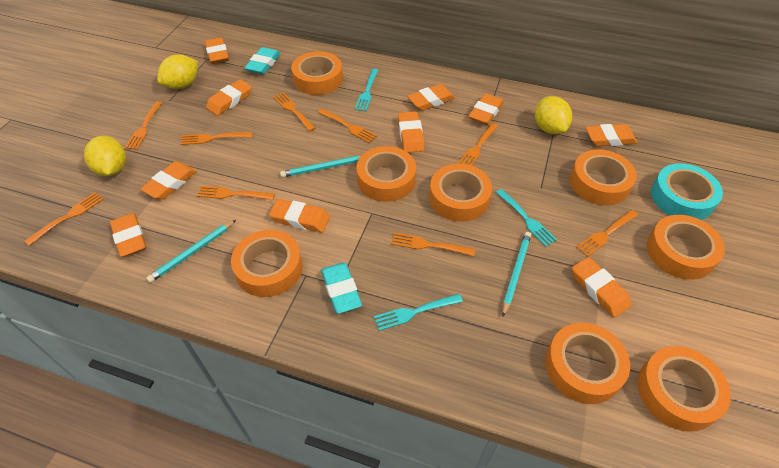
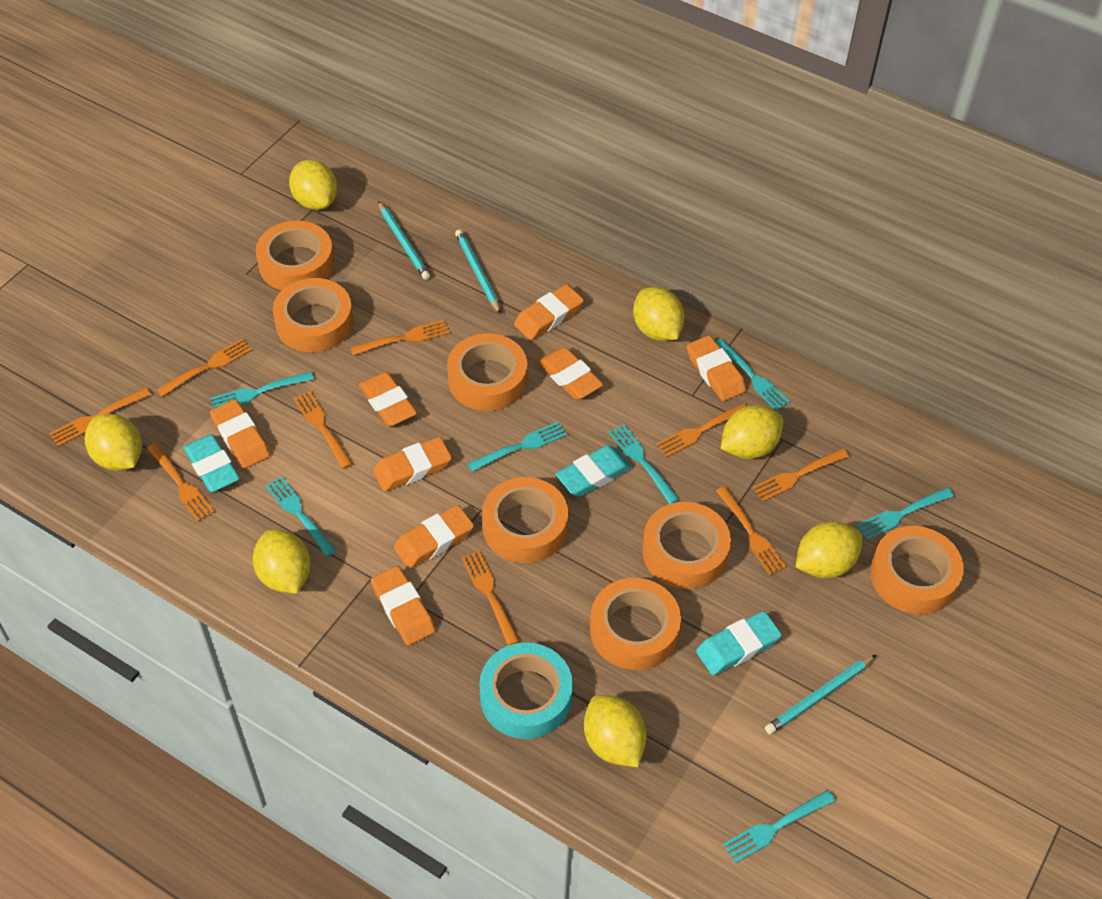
orange eraser: [110,213,146,257] [140,161,197,199] [205,37,229,64] [206,79,252,116] [269,199,330,232] [398,111,425,153] [407,84,455,111] [468,93,504,125] [572,257,631,317] [586,124,637,146] = 10 -> [210,399,270,469] [359,372,417,426] [371,566,436,645] [373,437,452,492] [394,505,474,569] [514,284,584,340] [538,347,604,399] [687,335,746,401] = 8
orange tape: [231,230,302,297] [291,52,343,95] [356,146,416,202] [429,164,492,222] [545,323,630,404] [570,149,637,205] [637,346,731,432] [647,215,725,280] = 8 -> [256,221,334,290] [273,278,353,352] [447,333,528,411] [482,477,568,563] [590,578,681,670] [642,502,731,589] [870,526,964,614] = 7
turquoise eraser: [244,47,281,74] [321,263,362,314] = 2 -> [183,434,240,492] [555,445,632,497] [696,611,782,675] = 3
turquoise fork: [355,69,379,111] [374,294,463,331] [496,189,557,247] = 3 -> [210,371,314,408] [265,476,336,557] [467,421,567,472] [608,424,679,504] [715,339,790,411] [723,790,835,863] [856,487,954,540] = 7
yellow lemon: [84,136,126,176] [157,55,198,89] [535,96,572,134] = 3 -> [85,414,142,471] [253,529,311,594] [289,160,337,210] [584,695,647,767] [633,287,685,341] [721,405,783,459] [796,521,862,578] = 7

